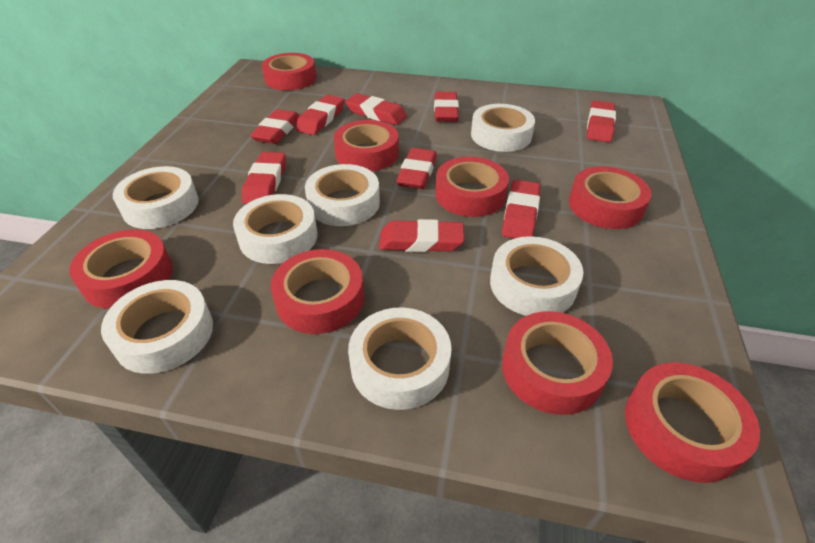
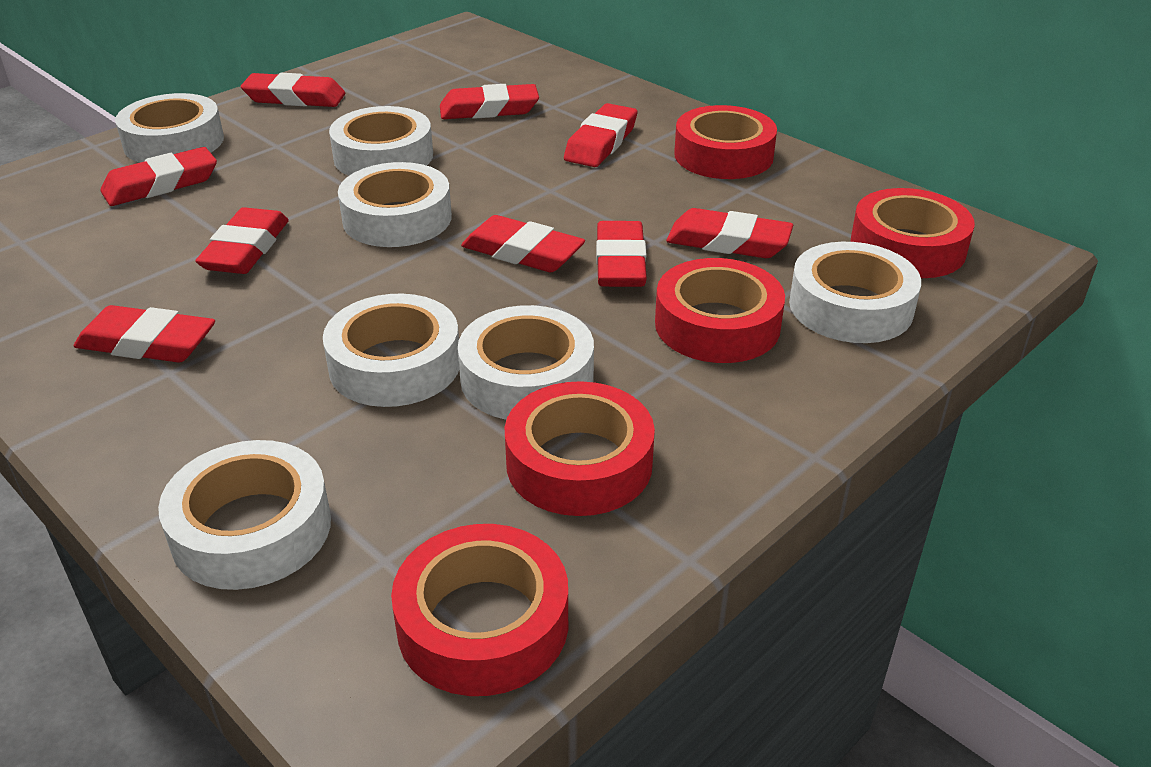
red tape: [70,230,173,309] [262,53,316,91] [271,249,364,334] [333,120,399,171] [435,157,509,217] [502,311,613,415] [569,166,652,229] [625,362,760,483] = 8 -> [391,524,568,696] [505,381,655,516] [655,258,785,363] [674,105,777,179] [851,188,975,278] = 5

